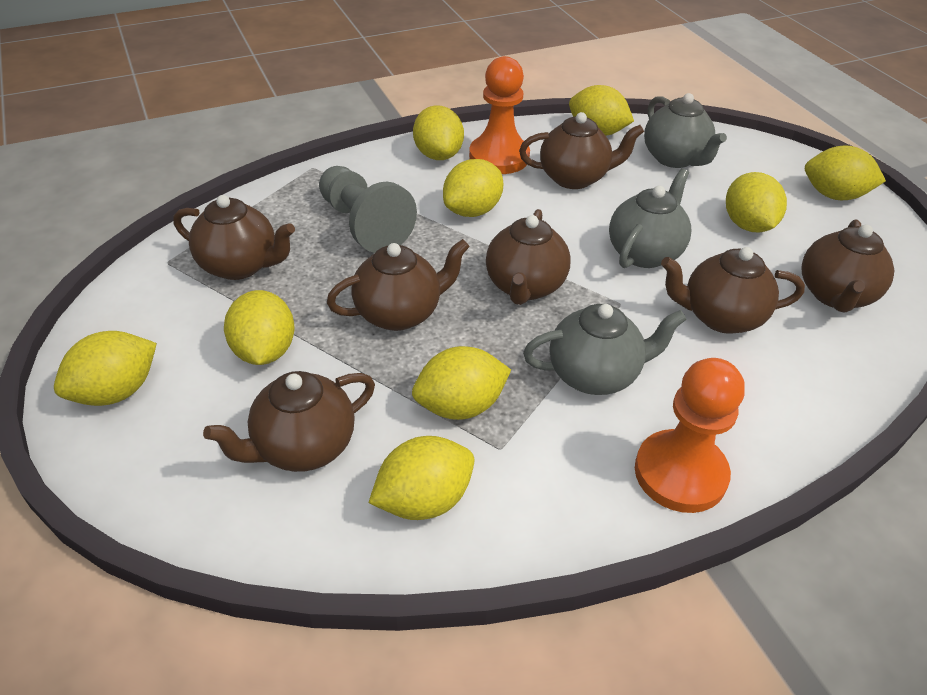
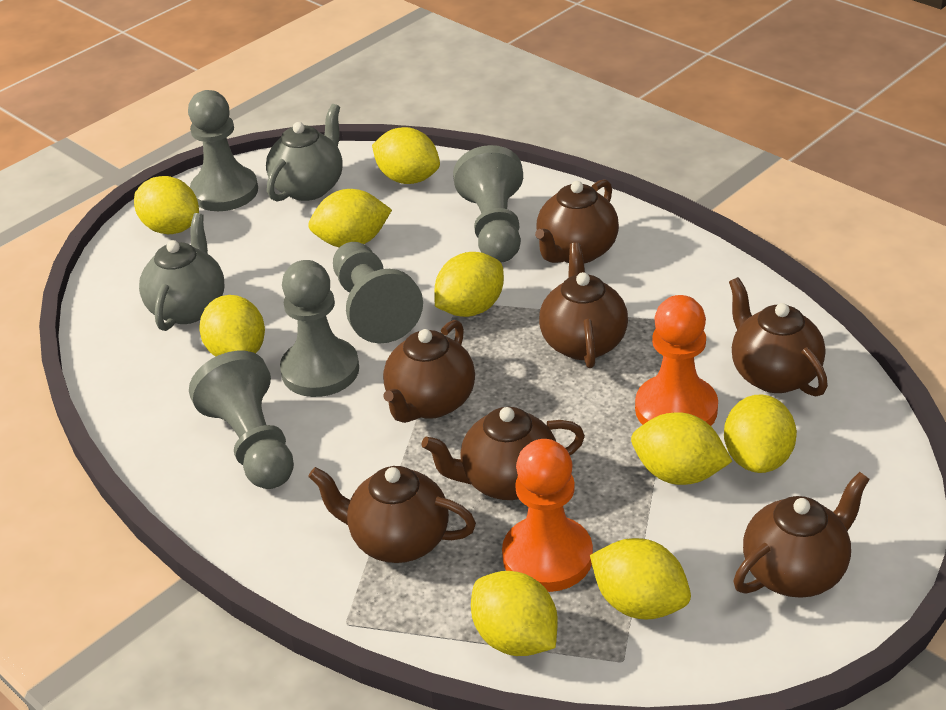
grey pawn: [319,166,417,253] = 1 -> [188,90,258,211] [189,351,294,489] [280,260,359,397] [333,242,423,343] [453,145,523,263] = 5
grey teapot: [523,304,687,395] [609,168,692,268] [644,93,727,168] = 3 -> [139,213,224,331] [266,104,342,201] = 2

